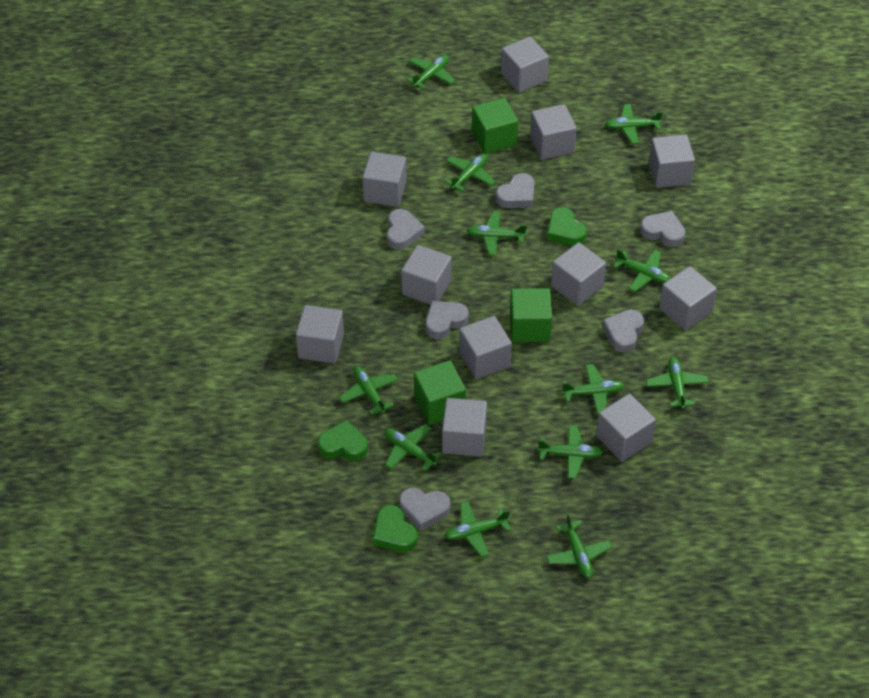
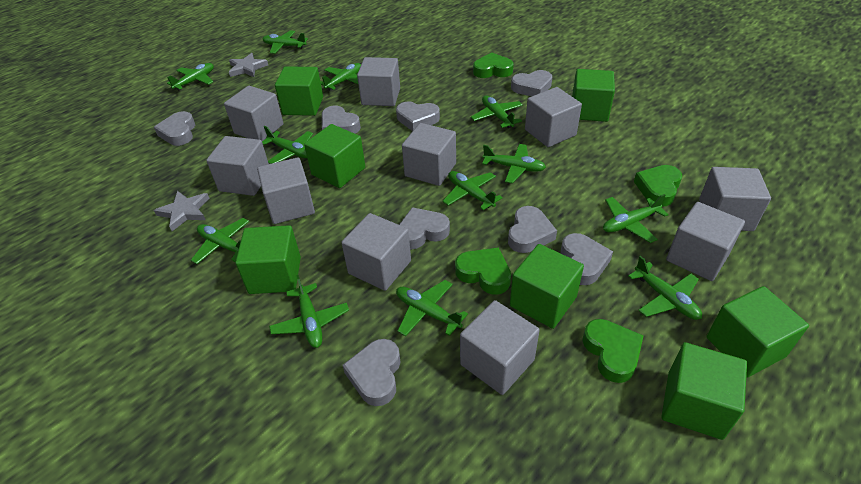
green cube: [414,360,466,425] [472,98,518,154] [510,288,552,342] = 3 -> [235,225,301,294] [275,66,323,116] [304,124,365,188] [510,244,584,329] [572,69,615,122] [661,342,747,440] [707,286,809,377] = 7
green heart: [318,420,368,461] [373,505,418,552] [547,207,587,246] = 3 -> [455,247,511,295] [473,52,514,78] [582,319,644,383] [634,165,682,206] = 4
grey cube: [296,305,344,364] [362,152,407,207] [401,245,452,305] [442,398,487,457] [459,316,512,379] [501,36,549,93] [530,104,577,160] [551,242,606,306] [596,394,656,462] [649,135,695,188] [659,266,717,331] = 11 -> [206,136,269,196] [224,86,284,141] [257,157,315,224] [341,213,411,291] [357,57,400,106] [402,123,456,186] [460,300,540,395] [525,87,582,147] [666,202,745,281] [699,167,771,231] = 10
grey heart: [387,209,425,250] [399,488,450,531] [426,301,469,339] [496,173,535,208] [602,310,644,353] [640,211,685,247] = 6 -> [154,111,195,146] [322,105,361,134] [343,339,401,406] [396,102,440,131] [399,207,450,249] [508,206,557,253] [511,70,552,96] [561,233,613,285] = 8
grey star: none = 0 -> [154,191,210,231] [229,53,268,77] = 2

